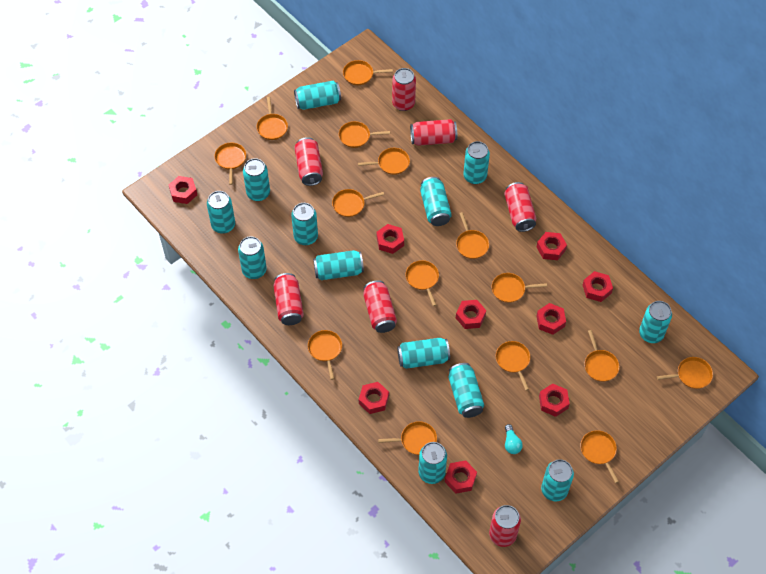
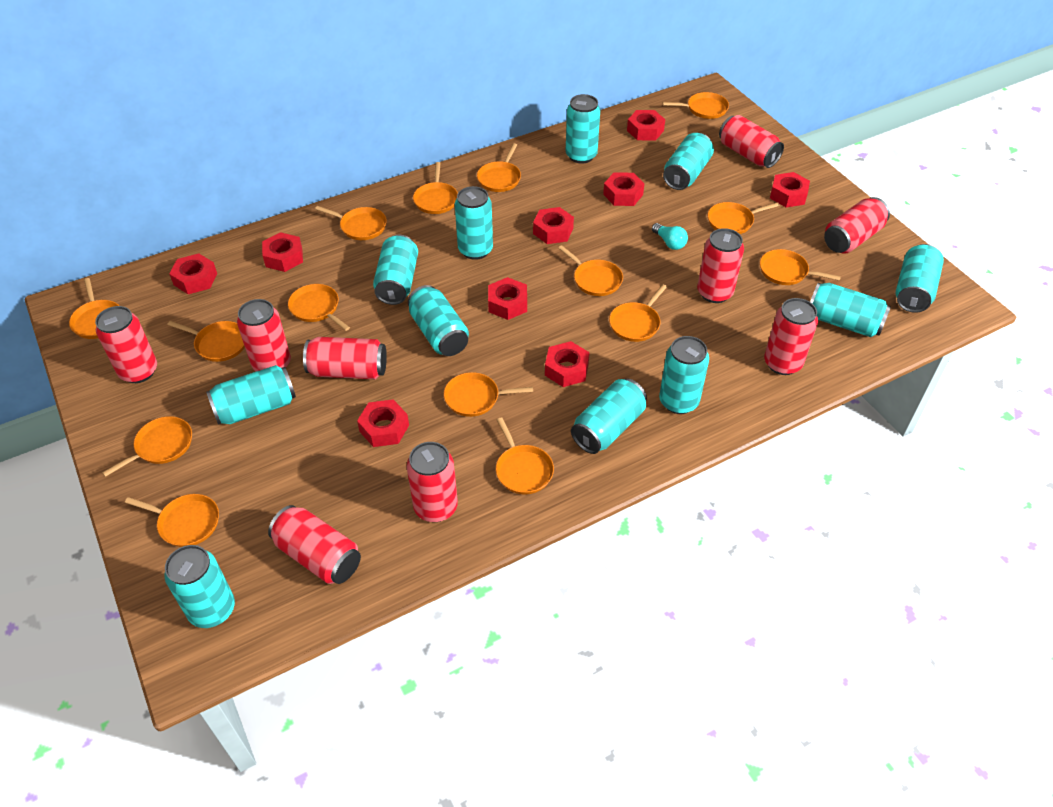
red can: [273,273,304,325] [294,137,323,186] [363,280,397,333] [392,68,416,111] [410,119,457,146] [489,505,521,547] [504,182,536,232] = 7 -> [95,306,157,383] [237,299,291,371] [268,505,361,584] [303,337,387,379] [407,442,458,522] [697,228,744,303] [719,115,784,168] [764,298,818,375] [824,197,890,254] = 9
turquoise can: [207,191,235,234] [238,236,267,279] [243,158,270,201] [291,203,318,245] [294,81,341,110] [313,250,364,280] [397,338,450,369] [418,442,447,484] [420,177,452,226] [449,363,484,418] [463,141,490,184] [541,459,574,501] [639,301,672,343] = 13 -> [164,545,235,628] [206,365,296,425] [373,235,418,305] [408,285,469,356] [455,186,493,260] [566,94,600,164] [571,378,647,454] [659,336,709,414] [663,133,714,190] [810,283,891,337] [896,244,944,313] = 11

